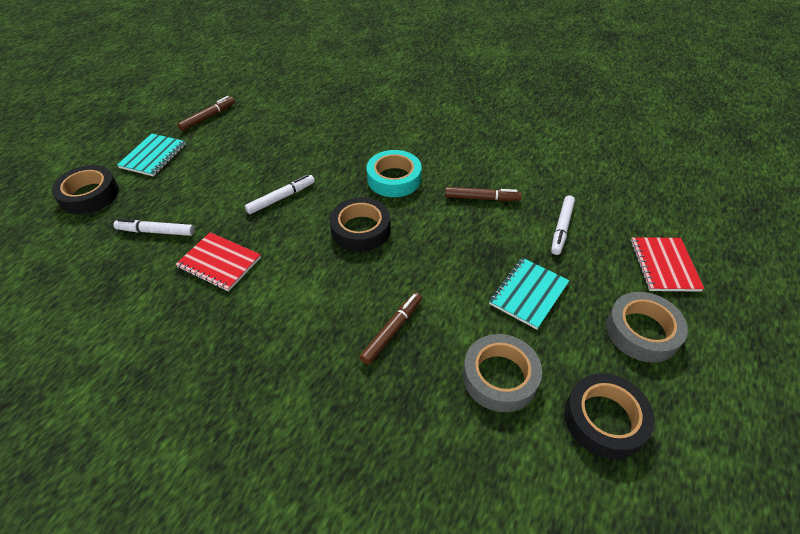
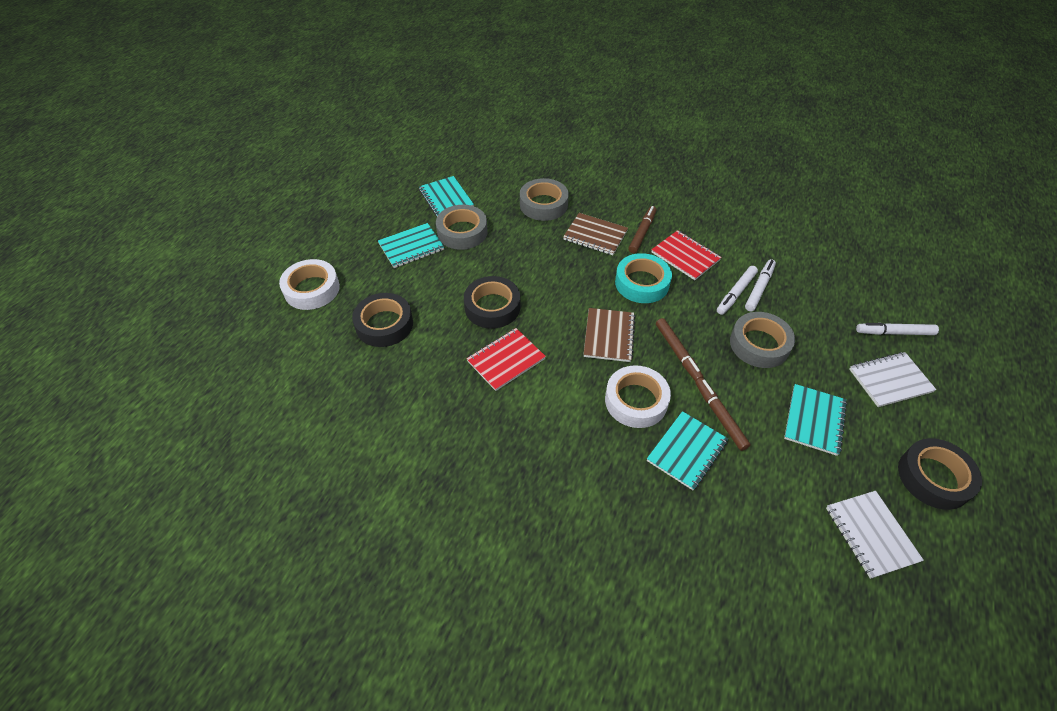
brown notebook: none = 0 -> [563,213,628,255] [583,308,635,362] = 2
grey tape: [463,334,542,412] [606,292,688,363] = 2 -> [436,205,488,250] [520,178,569,221] [730,312,795,368] = 3
turquoise notebook: [117,134,186,176] [489,258,569,329] = 2 -> [378,223,444,268] [419,176,474,216] [647,411,728,490] [784,384,847,456] = 4
white notebook: none = 0 -> [826,491,924,579] [849,352,937,407] = 2
white tape: none = 0 -> [279,259,340,310] [605,365,671,428] = 2

